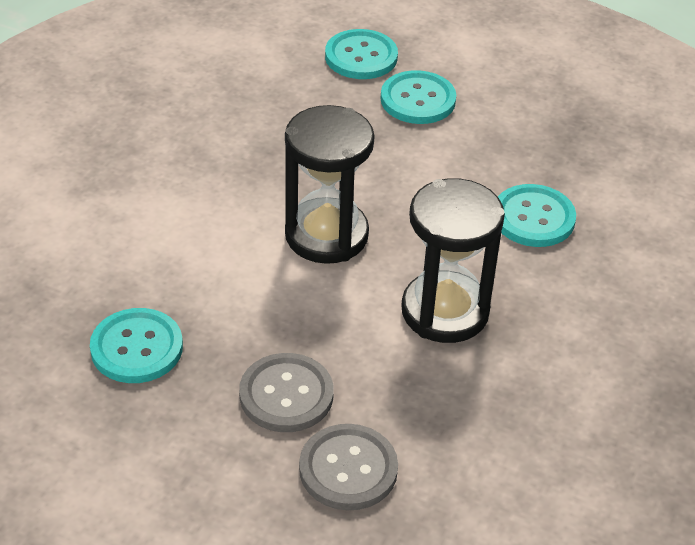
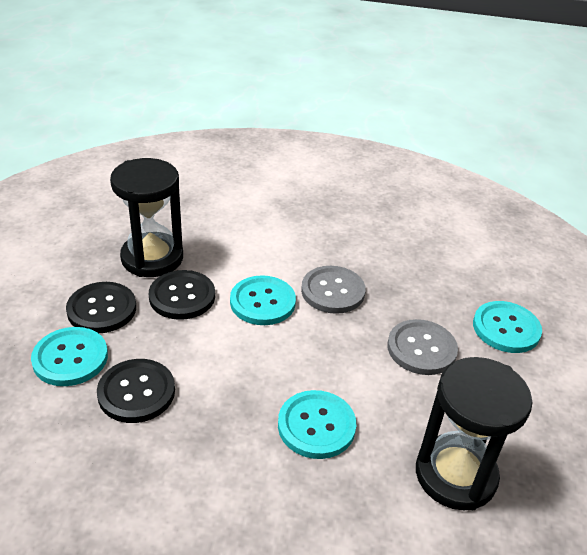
black button: none = 0 -> [66,282,136,333] [97,359,175,423] [149,270,215,320] = 3

